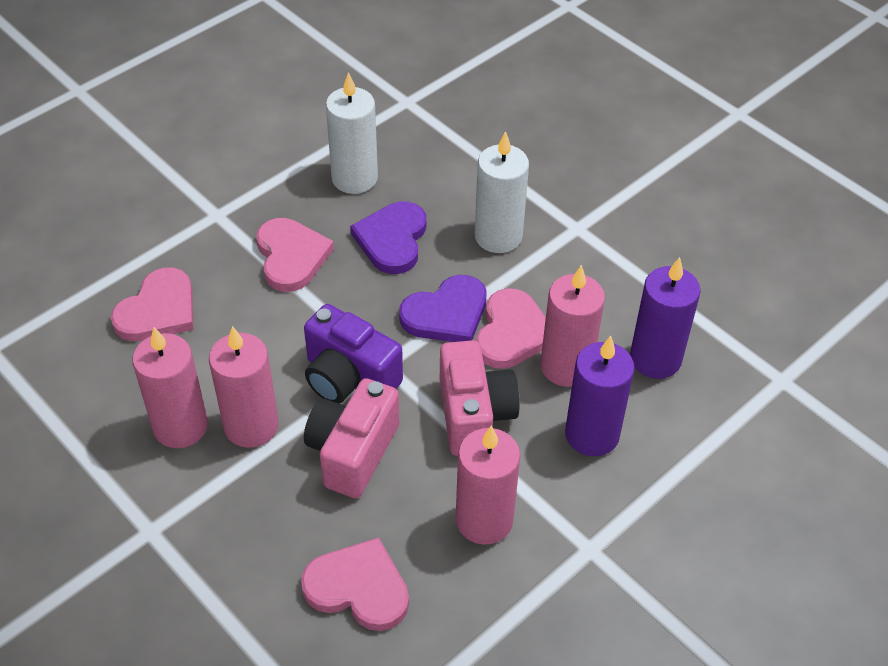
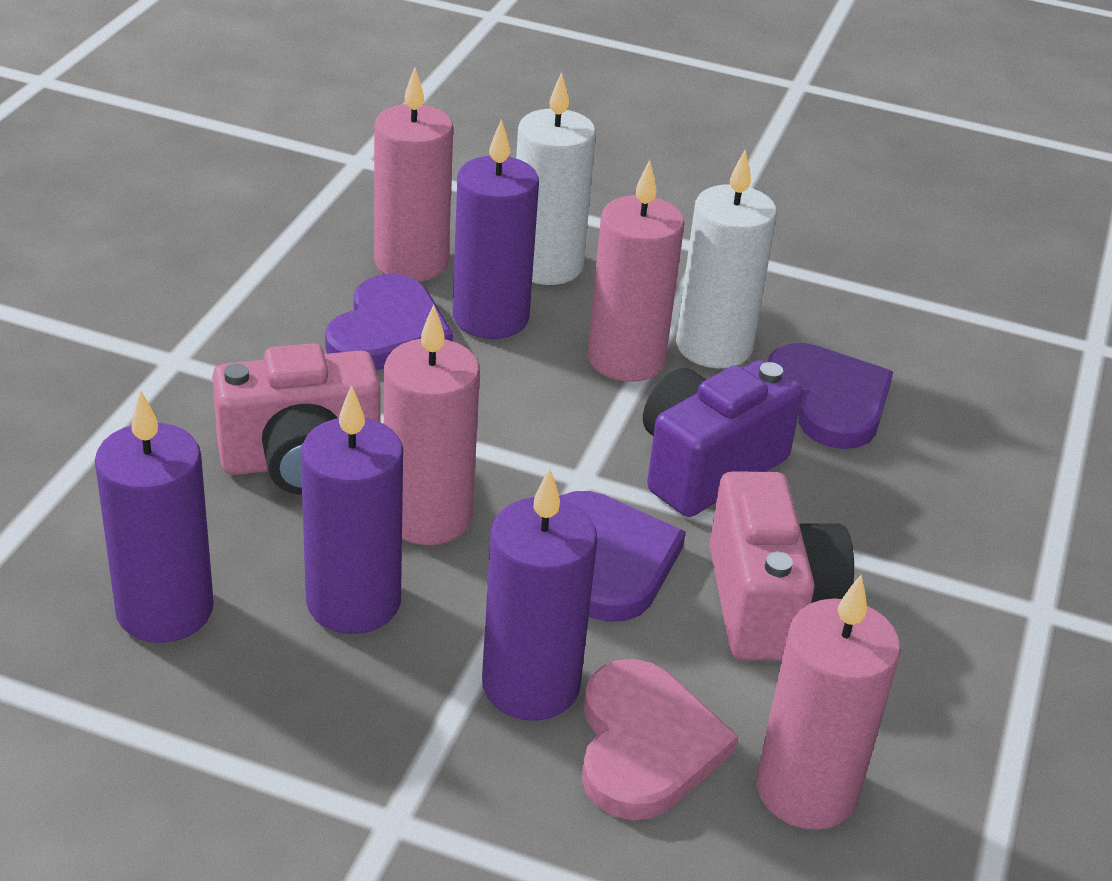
pink heart: [111,268,194,341] [256,218,334,292] [301,537,409,631] [476,288,546,369] = 4 -> [582,659,738,820] = 1
purple candle: [565,336,635,456] [630,257,701,379] = 2 -> [95,391,214,643] [301,385,403,634] [453,119,539,339] [482,468,597,721] = 4
purple heart: [350,201,426,274] [399,275,487,342] = 2 -> [325,274,453,370] [559,491,686,622] [768,343,893,449] = 3

